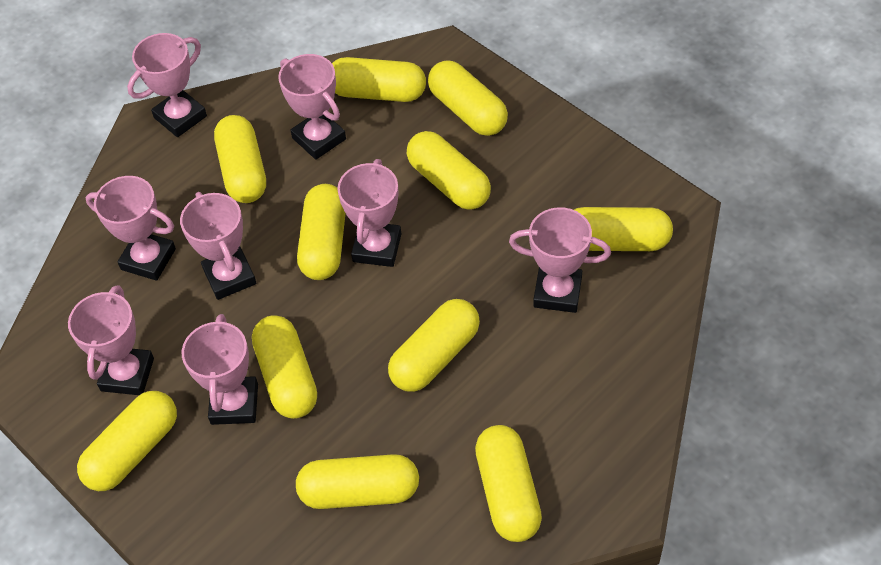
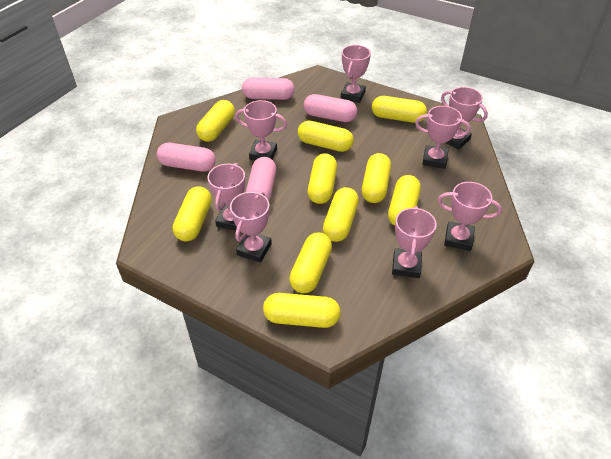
pink capsule: none = 0 -> [157,143,216,172] [242,77,295,100] [246,157,276,201] [304,94,357,122] = 4
yellow capsule: [77,391,177,491] [214,115,266,203] [252,315,317,419] [296,454,419,509] [297,184,346,280] [332,57,426,102] [388,299,480,392] [407,131,491,210] [428,60,508,136] [475,425,542,542] [574,207,673,251] = 11 -> [173,186,212,241] [196,100,235,142] [263,293,341,328] [289,233,332,293] [298,121,354,152] [308,153,337,204] [323,187,359,242] [362,153,391,203] [372,96,427,123] [388,175,421,226] = 10

